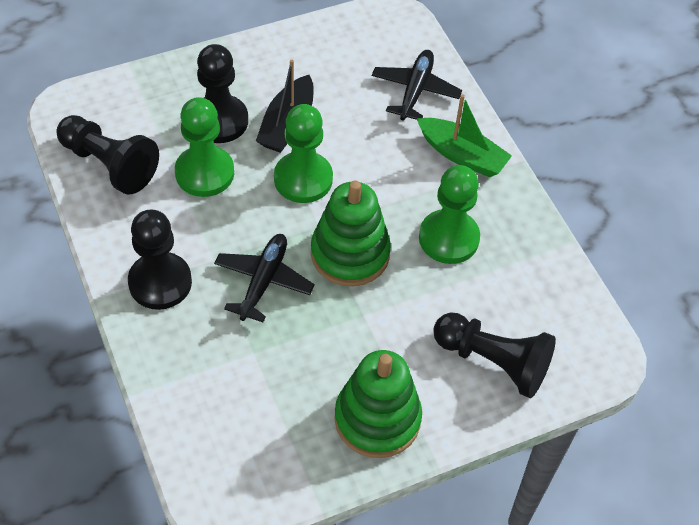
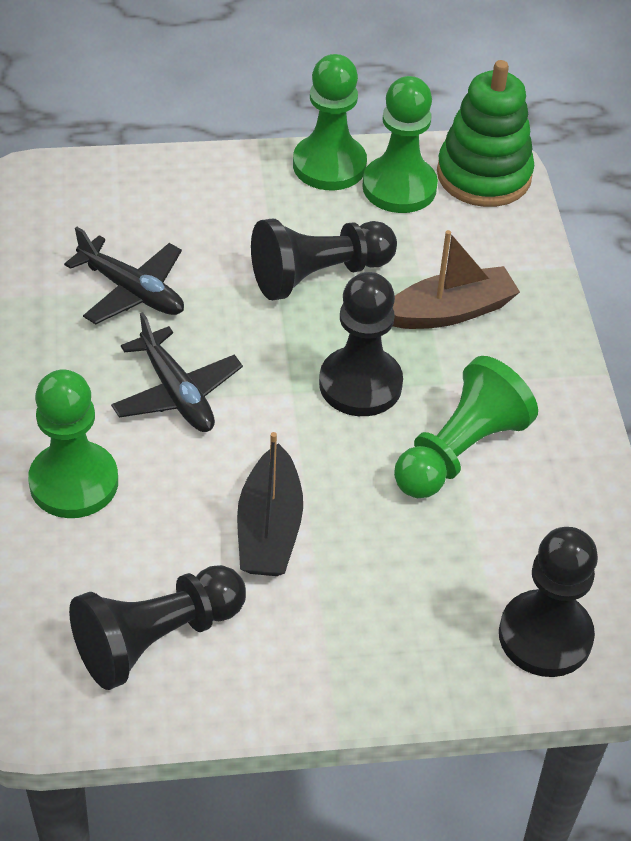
brown boat: none = 0 -> [393,230,520,329] = 1
green boat: [417,94,512,177] = 1 -> none = 0
green pawn: [175,97,234,197] [274,104,333,203] [419,165,480,264] = 3 -> [28,369,118,518] [293,54,367,190] [362,76,438,213] [394,356,538,498] = 4
green stacking toy: [311,180,391,287] [334,350,422,458] = 2 -> [437,60,534,207] = 1

